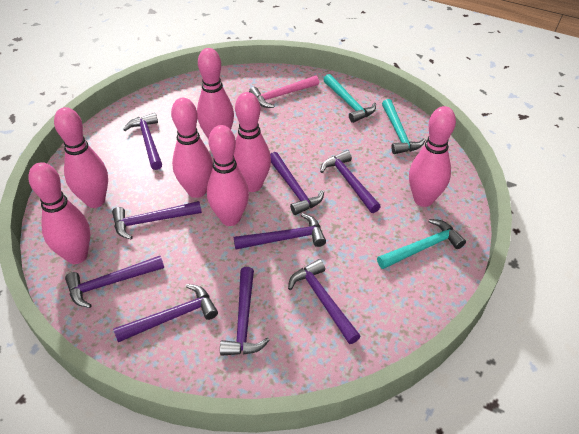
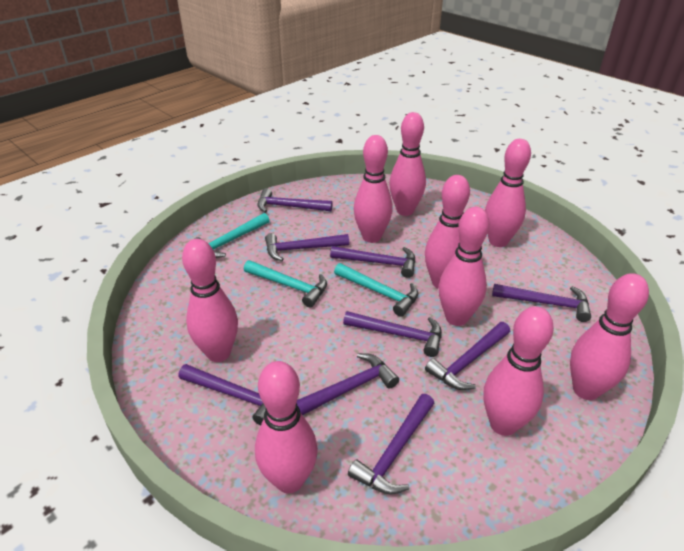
pink bowling pin: [28,162,90,264] [54,107,108,208] [171,98,213,198] [197,48,234,139] [207,125,249,226] [234,92,271,192] [409,106,456,207] = 7 -> [182,239,238,362] [255,361,318,493] [353,135,393,243] [389,112,426,216] [425,175,470,289] [439,207,489,326] [484,306,554,436] [485,139,531,247] [570,273,649,400] = 9
pink hammer: [249,75,319,108] = 1 -> none = 0

